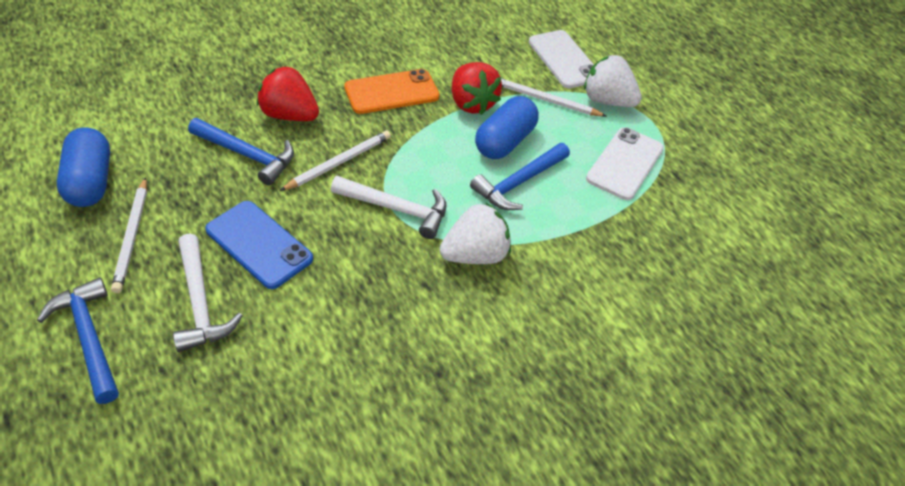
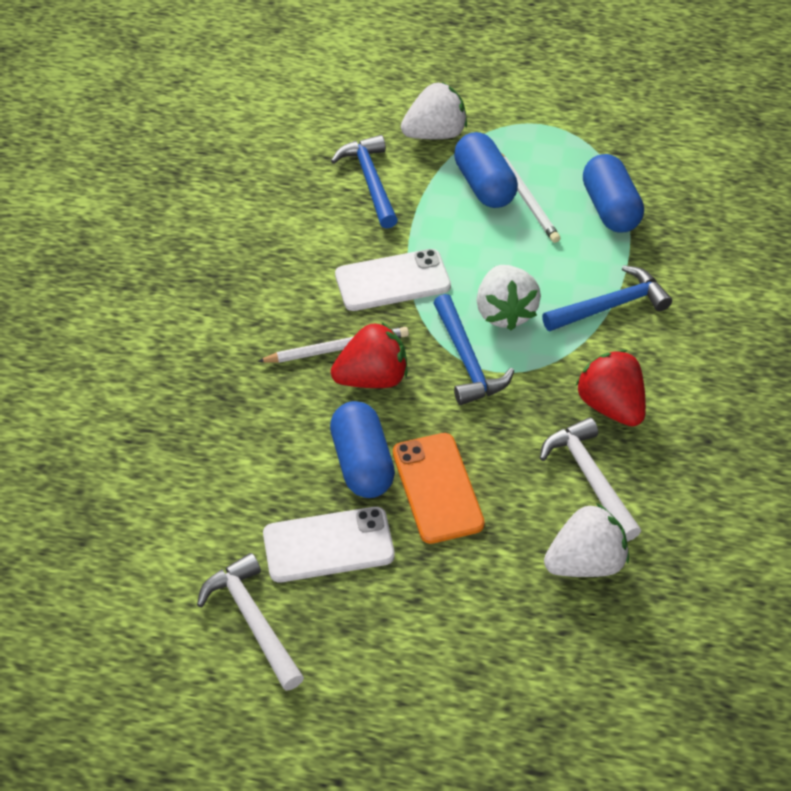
blue capsule: [57,127,110,207] [475,96,539,159] = 2 -> [330,401,395,498] [454,132,518,208] [583,154,644,233] = 3
blue phone: [205,201,313,289] = 1 -> none = 0
white pencil: [111,177,147,293] [280,131,391,191] [501,78,607,117] = 3 -> [257,327,409,363] [501,153,560,243] = 2
white strawberry: [440,203,511,264] [584,55,642,107] = 2 -> [401,82,467,139] [477,265,541,330] [544,503,629,577] = 3

